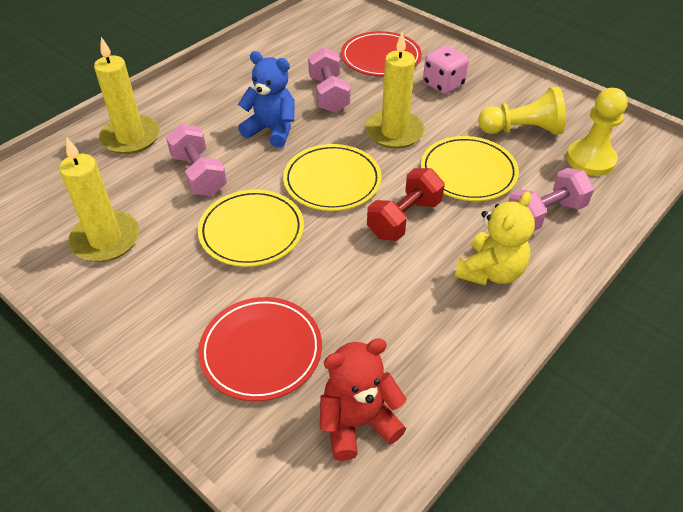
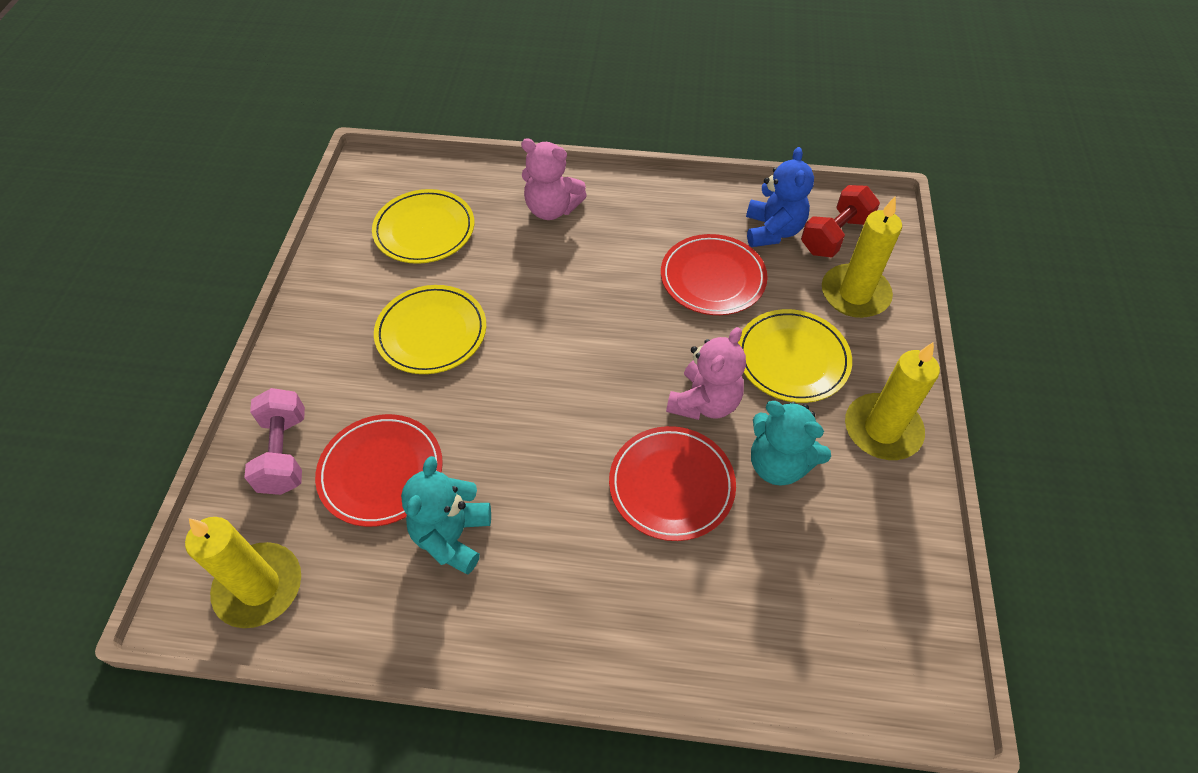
pink dice: [423,45,469,94] = 1 -> none = 0
pink dumbbell: [166,124,227,196] [308,47,350,113] [508,168,594,232] = 3 -> [244,388,305,495] = 1
pink teddy bear: none = 0 -> [521,138,587,220] [666,327,746,420] = 2
red plate: [198,297,322,401] [341,31,422,76] = 2 -> [315,414,443,527] [609,426,736,541] [661,234,768,315] = 3
red teddy bear: [320,338,407,461] = 1 -> none = 0
turquoise teddy bear: none = 0 -> [401,456,491,574] [751,401,831,486] = 2
yellow pawn: [478,86,566,135] [566,88,628,176] = 2 -> none = 0
yellow teddy bear: [455,191,535,285] = 1 -> none = 0

